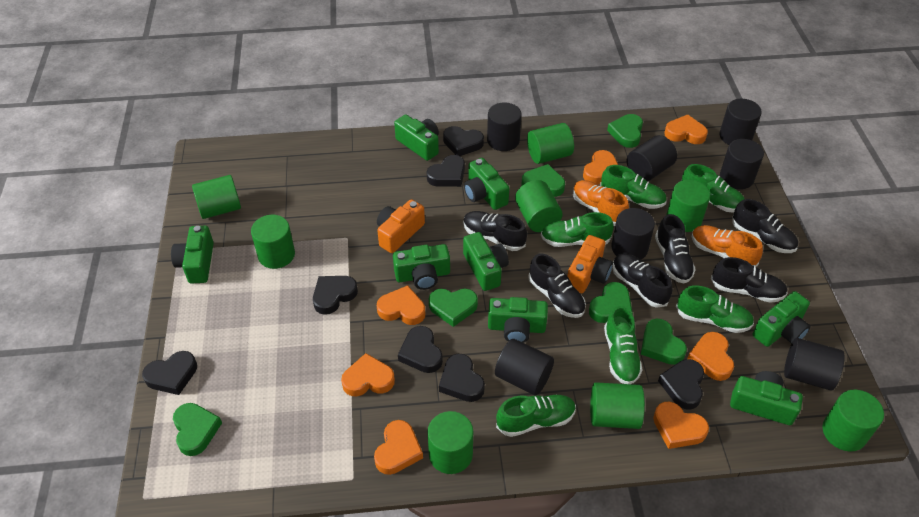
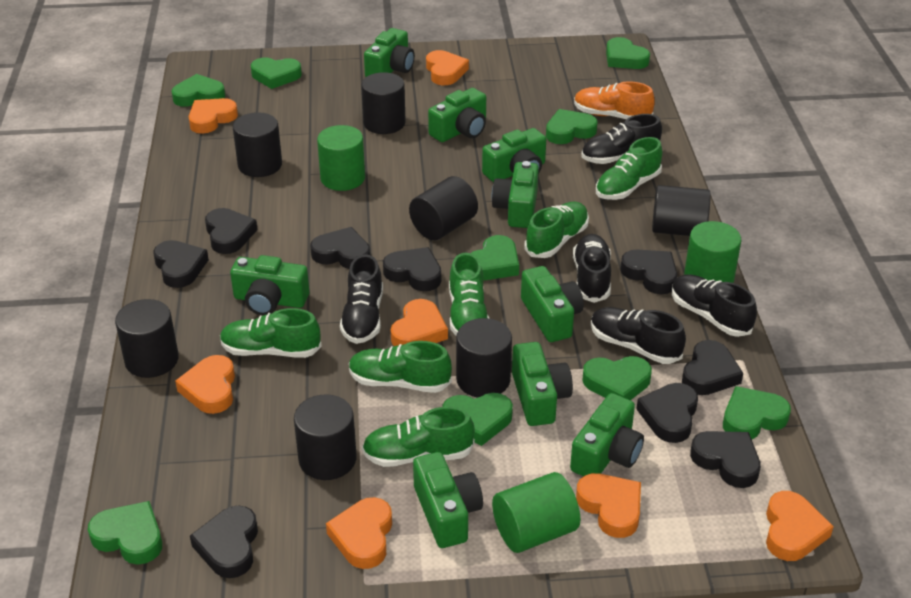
black heart: [142,351,197,395] [313,276,358,315] [398,326,443,373] [427,155,465,187] [439,354,485,402] [443,126,484,156] [658,359,704,410] = 7 -> [153,240,209,288] [190,505,258,578] [205,208,258,254] [310,227,371,269] [383,247,441,291] [620,249,677,294] [637,383,698,443] [682,340,743,395] [690,431,761,488] = 9
black shoe: [463,211,527,251] [528,254,586,318] [612,253,672,308] [655,214,696,284] [711,257,787,303] [732,199,798,253] = 6 -> [340,254,383,344] [573,234,611,303] [581,114,662,164] [591,307,686,364] [672,274,757,337] = 5
green camera: [171,226,214,284] [393,244,450,290] [394,115,439,161] [463,232,509,291] [464,158,509,210] [488,297,548,343] [730,371,803,425] [753,291,810,347] = 8 -> [230,255,309,315] [364,28,415,77] [413,452,483,548] [428,88,486,142] [482,128,546,182] [492,161,539,228] [512,342,573,426] [521,266,583,342] [570,393,644,476] = 9
green cylinder: [192,175,241,219] [251,215,295,269] [427,411,473,474] [515,180,563,232] [527,123,574,164] [590,382,645,429] [666,180,710,232] [822,390,884,452] = 8 -> [317,125,365,191] [492,472,580,553] [684,221,742,283] = 3
green heart: [173,403,222,456] [429,289,478,327] [522,164,565,197] [589,282,633,323] [607,114,643,148] [641,318,687,365] = 6 -> [88,501,162,565] [171,74,225,107] [251,57,302,89] [442,393,513,446] [470,235,519,280] [546,109,598,144] [582,356,652,400] [606,37,650,69] [723,386,791,439] = 9
orange camera: [377,199,425,253] [567,235,613,293] = 2 -> none = 0
orange shoe: [573,180,629,226] [692,225,763,266] = 2 -> [574,81,655,119] = 1

